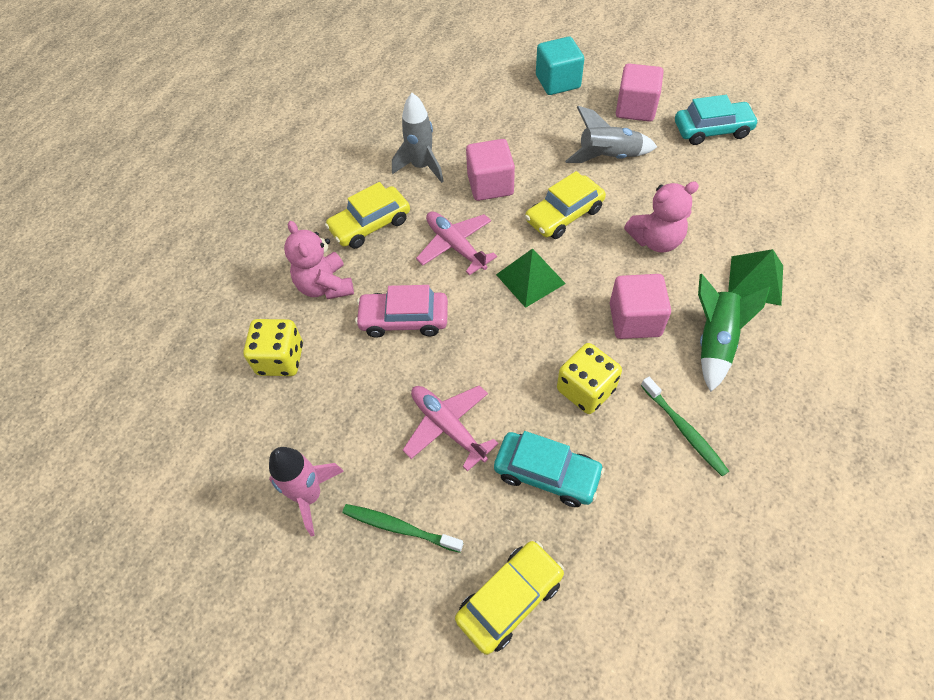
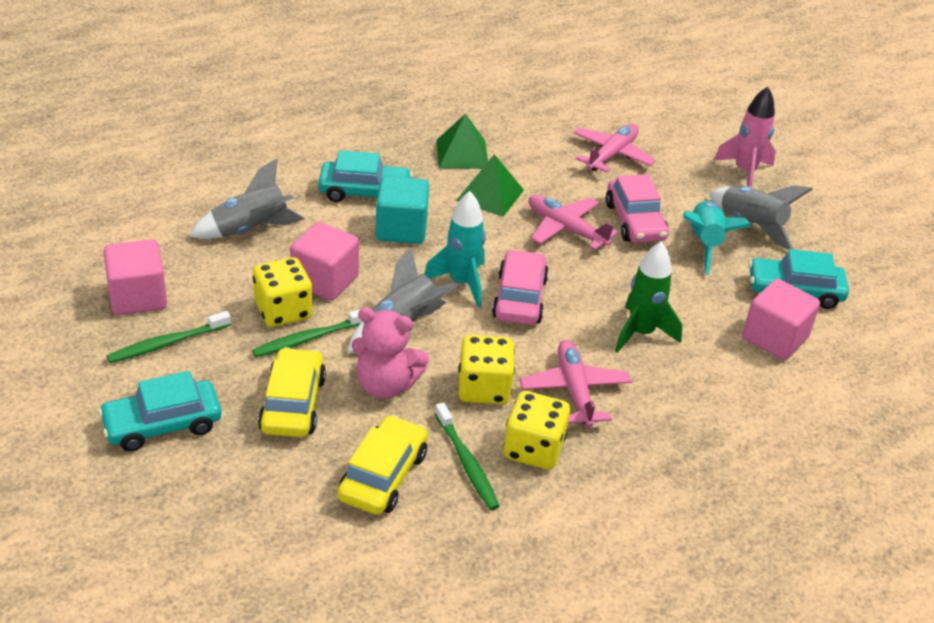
green toothbrush: [342,504,463,553] [641,377,729,476] = 2 -> [106,311,231,363] [252,307,367,357] [435,402,499,510] = 3
grey rocket: [392,93,444,183] [565,106,657,163] = 2 -> [189,158,305,239] [347,247,458,353] [709,185,813,250] = 3
pink car: [355,285,448,338] = 1 -> [492,249,549,325] [605,174,669,243] = 2
pink plane: [403,385,499,472] [416,211,497,276] = 2 -> [520,340,631,427] [529,195,618,250] [574,124,656,173] = 3
pink teddy bear: [284,221,354,299] [624,181,699,252] = 2 -> [352,307,429,399] = 1
turquoise car: [494,431,605,507] [675,95,759,145] = 2 -> [98,371,221,451] [318,150,413,202] [749,249,849,309] = 3
turquoise rocket: none = 0 -> [424,191,486,307] [683,201,752,275] = 2
yellow car: [325,182,410,249] [455,541,564,655] [525,171,606,239] = 3 -> [258,347,326,437] [338,415,428,515] = 2
yellow dice: [243,319,303,376] [557,343,622,414] = 2 -> [253,257,313,327] [458,335,515,404] [504,391,570,470] = 3

